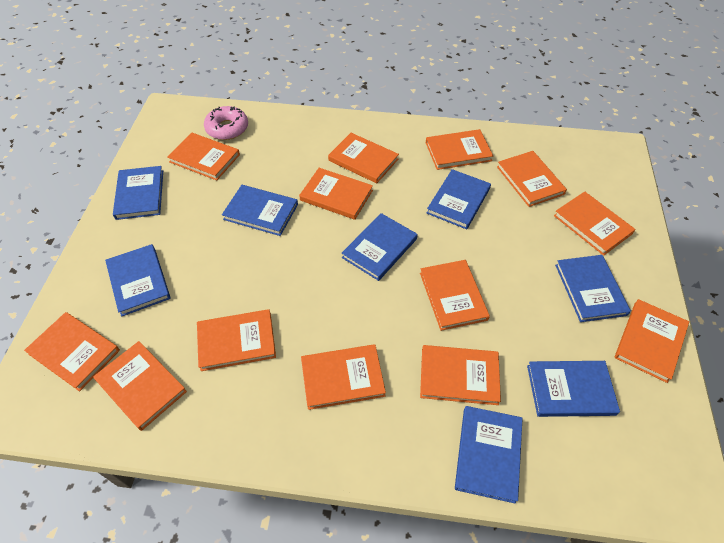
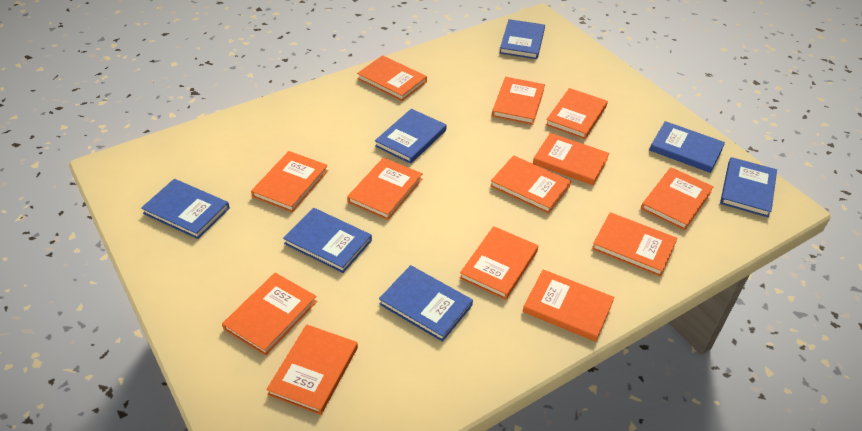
blue book: [105,244,171,317] [113,166,163,220] [222,185,298,236] [342,213,418,281] [427,169,491,229] [455,406,523,504] [527,361,620,417] [555,255,631,322] = 8 -> [141,179,230,239] [283,208,372,273] [375,109,447,164] [379,265,473,342] [500,19,545,59] [650,121,725,173] [720,157,777,217] = 7
pink donut: [204,106,248,140] = 1 -> none = 0

